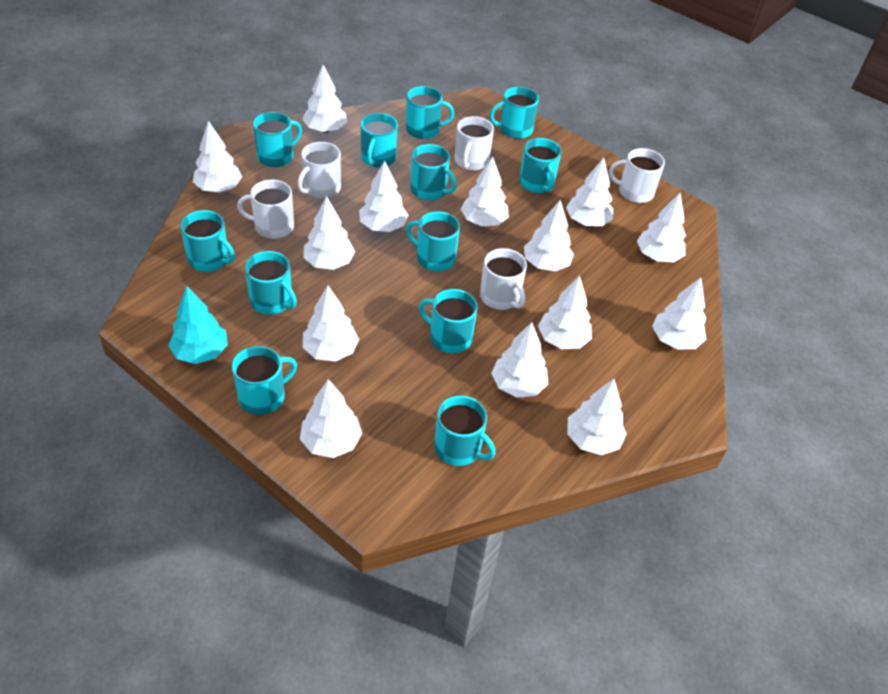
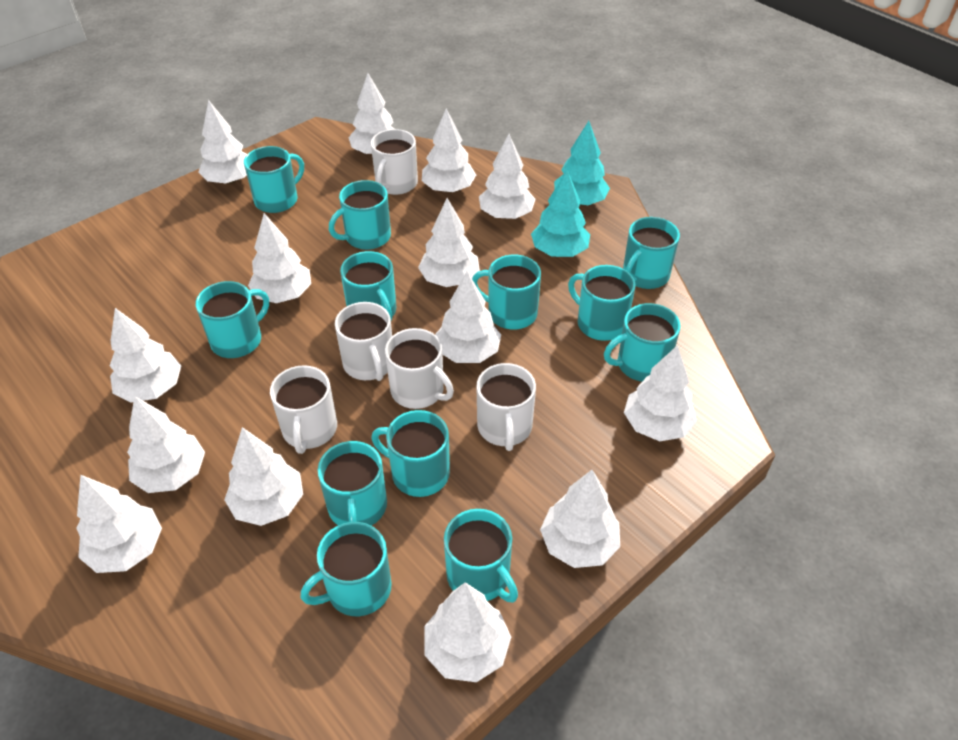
turquoise tree: [168,286,228,364] = 1 -> [531,170,590,257] [554,121,610,205] = 2

